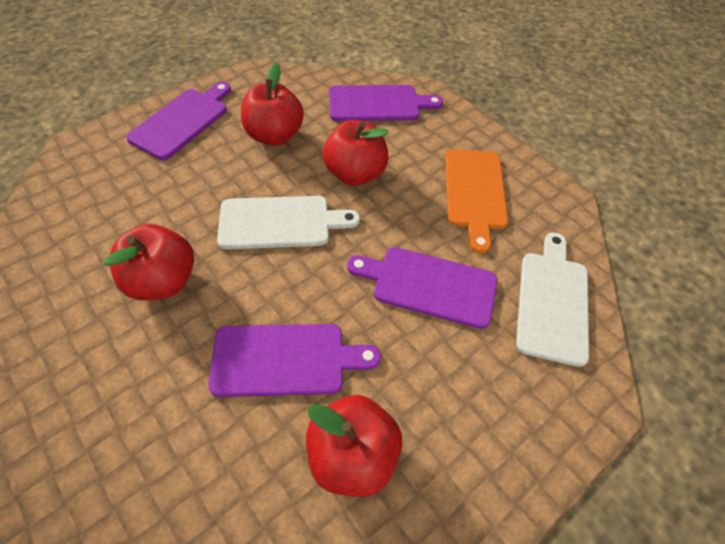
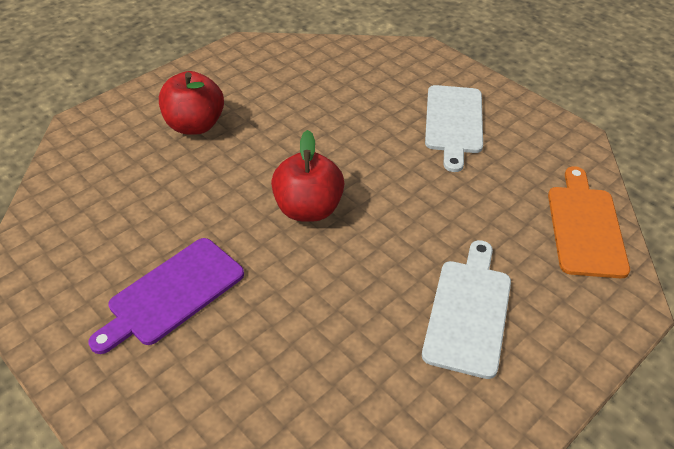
purple cutting board: [126,82,231,160] [208,324,381,397] [329,85,443,121] [347,247,497,329] = 4 -> [88,238,244,354] = 1
red apple: [104,224,194,300] [241,62,304,146] [306,395,402,497] [323,120,389,186] = 4 -> [159,71,224,135] [271,130,345,222] = 2

